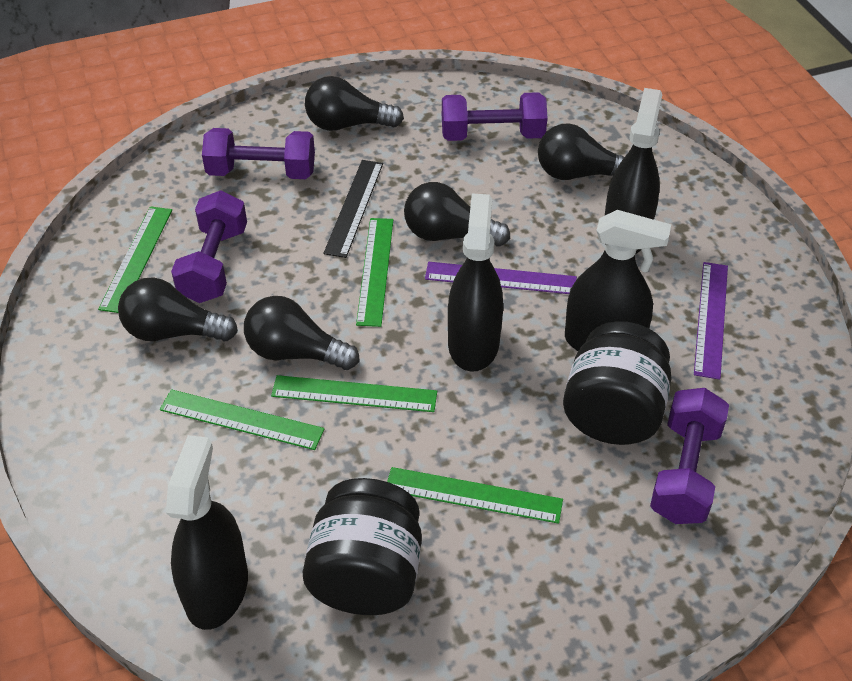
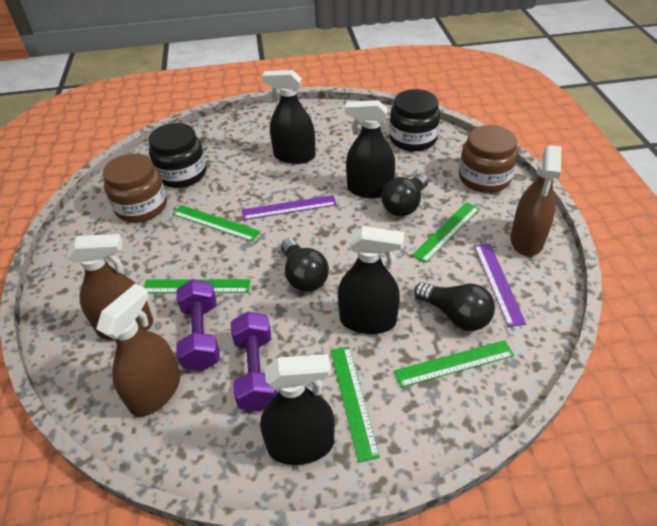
black light bulb: [118,277,238,341] [244,296,359,370] [305,76,404,131] [404,182,510,247] [538,123,624,180] = 5 -> [281,238,329,292] [381,174,428,216] [414,282,495,331] = 3
black ruler: [323,160,383,258] = 1 -> none = 0
brown jar: none = 0 -> [103,154,167,222] [459,125,518,193] = 2
brown spray bottle: none = 0 -> [66,234,153,341] [96,284,180,417] [510,145,561,256] = 3
purple dumbbell: [171,190,247,303] [202,128,315,179] [442,92,547,141] [650,388,729,524] = 4 -> [177,279,220,371] [231,311,277,412] = 2

